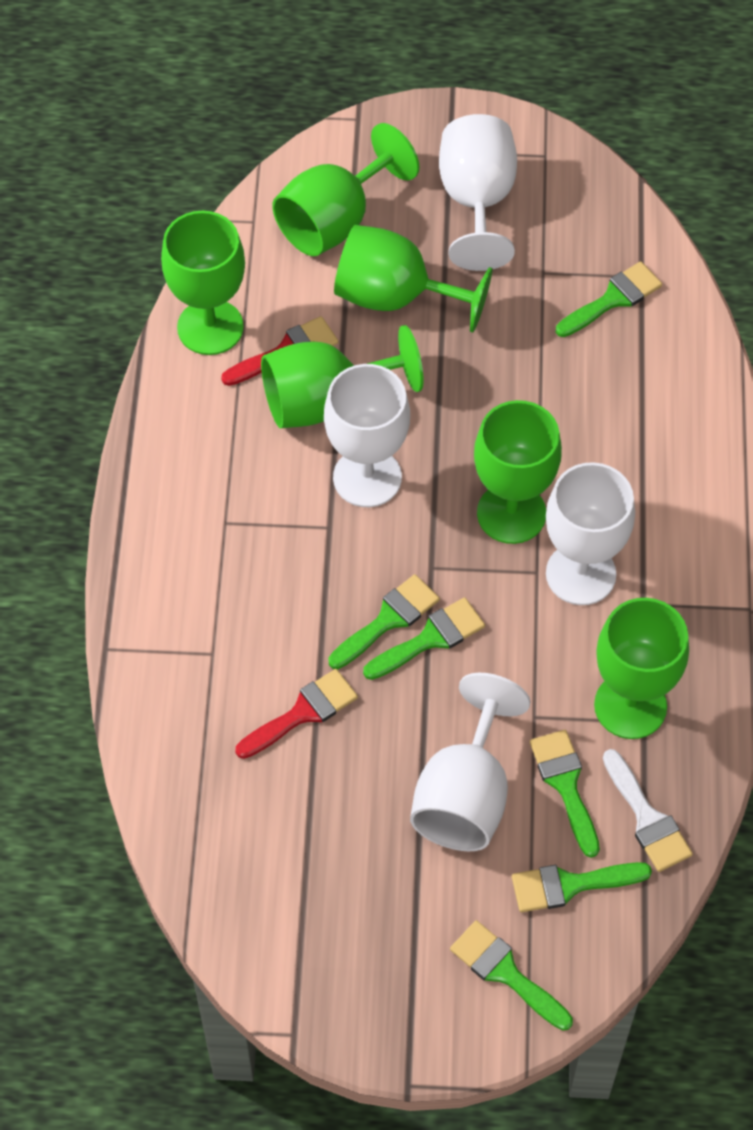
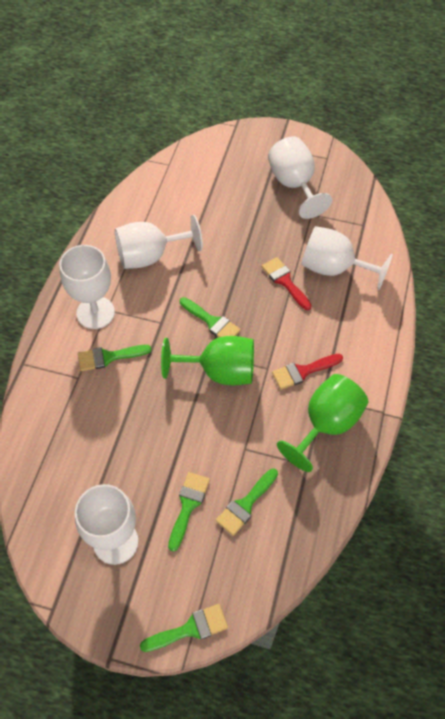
green brush: [328,574,440,669] [363,597,485,680] [450,920,573,1031] [512,862,652,912] [530,730,600,858] [556,261,662,337] = 6 -> [78,345,151,371] [140,604,228,652] [168,472,210,552] [180,297,241,337] [216,468,278,536] = 5
green goblet: [161,211,245,355] [261,325,424,428] [272,123,420,256] [334,225,493,333] [474,400,562,544] [594,598,689,739] = 6 -> [161,336,254,385] [277,374,368,472] = 2
white brush: [603,749,693,872] = 1 -> none = 0
white goblet: [324,364,410,507] [410,673,531,851] [439,114,517,271] [546,462,635,605] = 4 -> [59,245,115,329] [75,484,139,565] [115,215,203,269] [268,136,332,219] [301,226,393,290] = 5

